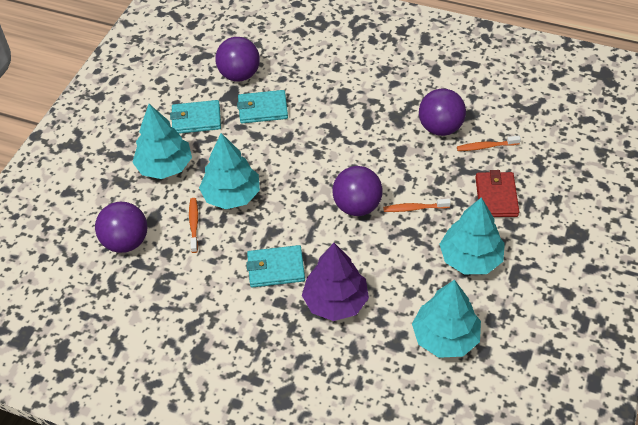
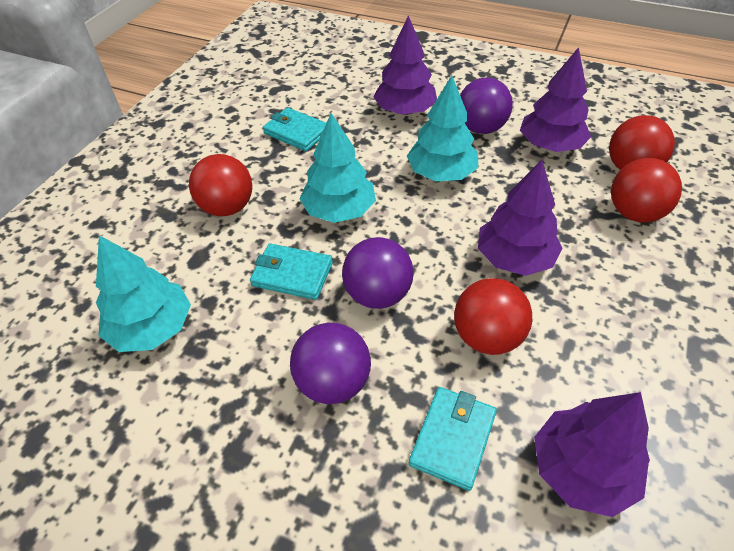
orange toothbrush: [189,198,198,253] [383,199,451,212] [457,136,521,151] = 3 -> none = 0
purple ball: [95,202,147,253] [215,37,260,81] [333,166,383,216] [419,89,466,136] = 4 -> [290,323,371,404] [342,237,414,309] [460,77,513,134] = 3
purple tree: [302,243,369,321] = 1 -> [373,15,437,115] [478,160,563,276] [520,47,591,152] [534,392,650,517] = 4
red ball: none = 0 -> [189,154,252,216] [454,278,532,355] [609,115,675,170] [611,158,682,222] = 4
red wallet: [475,170,519,217] = 1 -> none = 0
turquoise tree: [132,104,192,179] [199,133,260,209] [412,280,481,358] [439,197,505,274] = 4 -> [96,235,191,352] [299,113,376,223] [407,76,478,181] = 3

